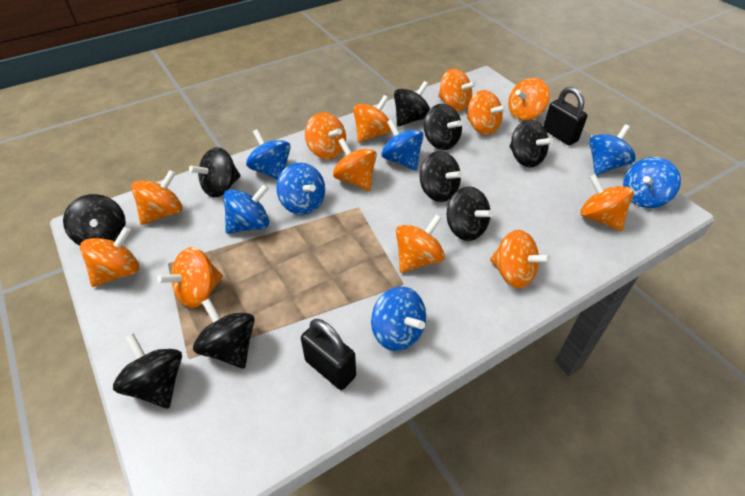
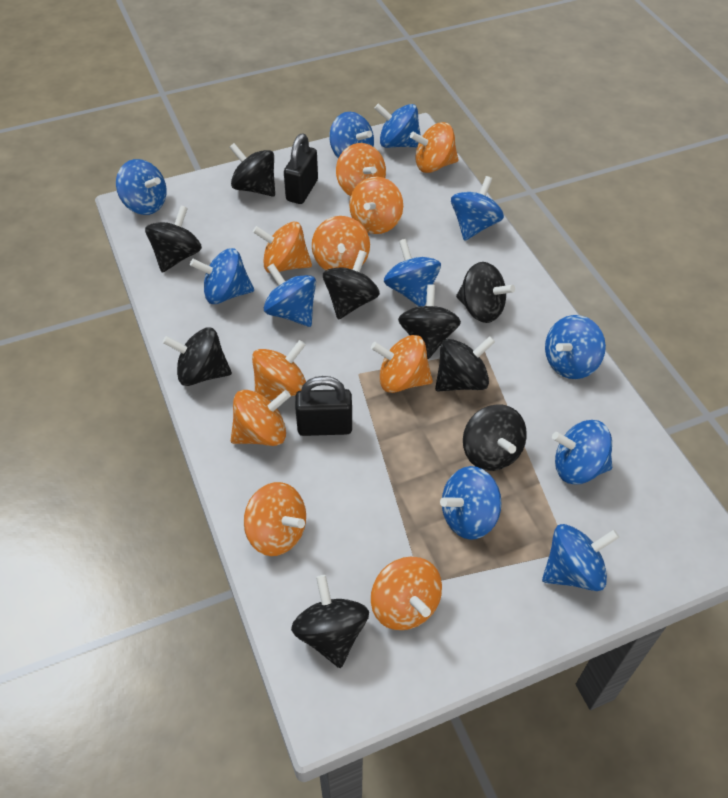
blue spinning top: [223,184,269,234] [246,129,291,180] [276,163,325,215] [371,287,426,351] [381,119,424,171] [589,125,636,175] [623,157,681,208] = 7 -> [116,159,167,215] [190,248,254,304] [264,264,316,327] [329,112,374,159] [374,103,421,148] [384,239,441,306] [440,466,502,540] [451,176,504,241] [542,524,620,591] [545,315,606,379] [552,420,612,484] = 11
orange spinning top: [80,227,139,287] [131,170,182,225] [157,247,223,308] [305,112,346,159] [333,138,377,191] [353,95,391,143] [396,215,445,273] [438,69,476,111] [467,90,507,135] [490,230,551,288] [508,78,550,121] [581,174,634,231] = 12 -> [231,390,291,446] [244,482,306,556] [252,340,306,400] [253,222,312,273] [312,216,370,270] [336,143,386,196] [349,177,403,234] [371,335,433,393] [371,557,442,630] [410,122,459,173] = 10

